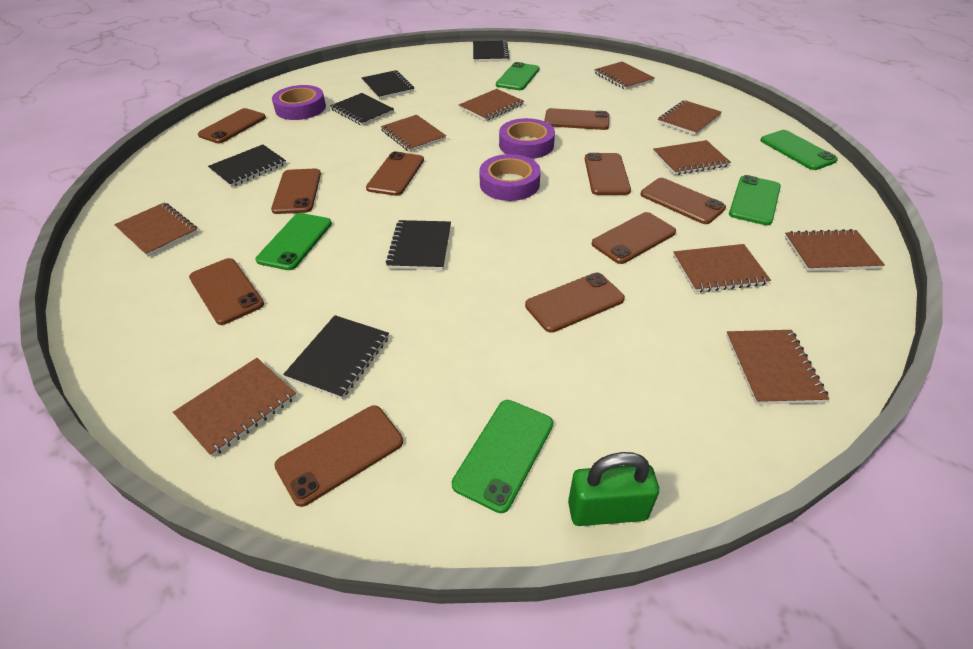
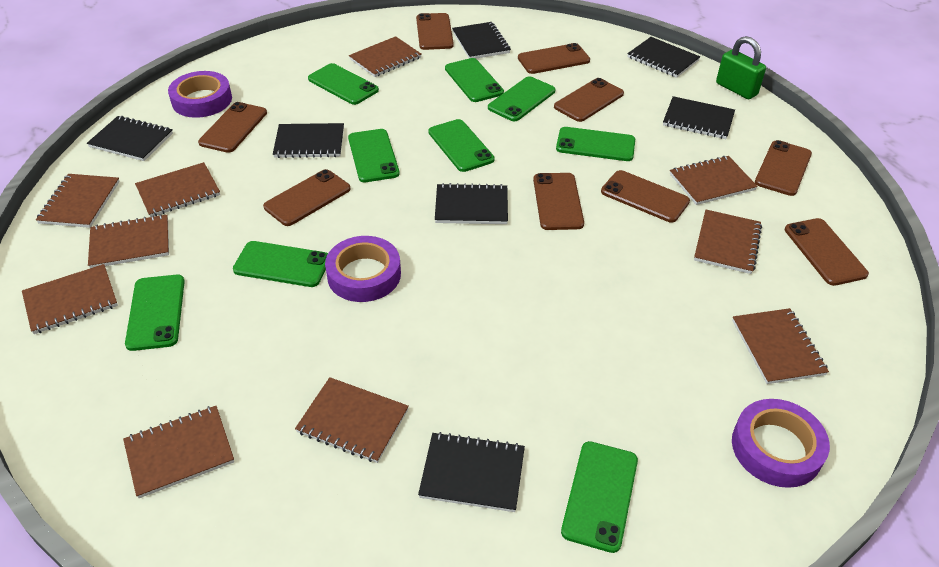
black notebook: [208,145,286,187] [283,315,389,399] [330,93,394,126] [362,70,414,100] [386,220,451,270] [473,41,509,62] = 6 -> [87,116,173,161] [273,123,344,158] [418,432,525,512] [435,183,508,224] [452,22,511,59] [627,37,700,78] [663,96,735,139] = 7
brown phone: [189,258,264,325] [198,108,266,143] [271,168,321,214] [274,405,403,507] [366,151,424,196] [525,273,625,333] [544,108,609,130] [585,153,631,195] [592,212,676,264] [641,178,726,224] = 10 -> [198,102,267,153] [263,169,351,226] [416,13,454,50] [518,43,590,74] [533,173,584,230] [554,78,624,122] [601,170,690,222] [755,140,812,196] [785,218,869,286] = 9
green phone: [256,213,332,270] [452,400,553,513] [496,62,540,90] [729,175,781,225] [760,130,838,170] = 5 -> [125,275,185,351] [233,241,328,287] [308,63,379,105] [348,129,400,182] [428,119,495,172] [445,58,504,102] [488,76,556,121] [556,127,635,161] [561,441,638,553] = 9

